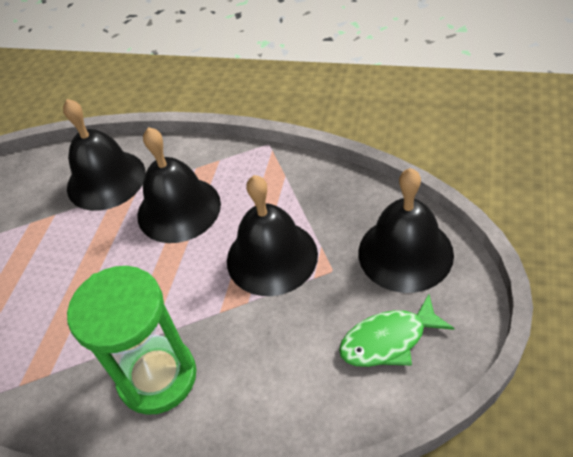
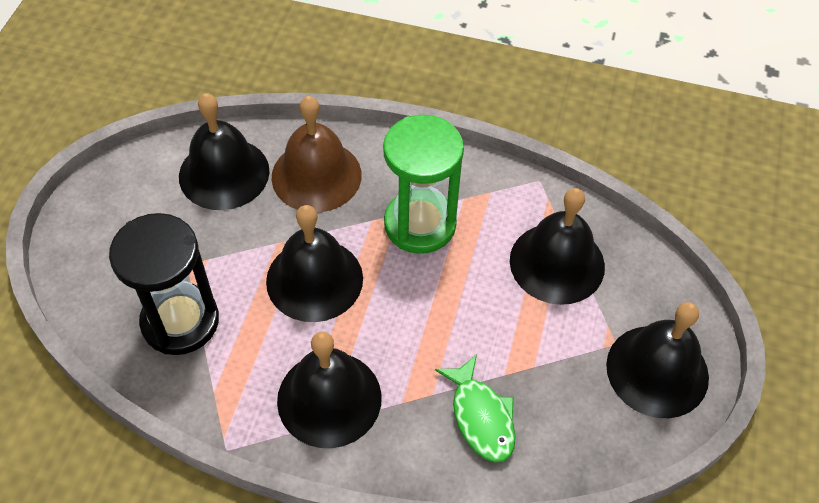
black bell: [63,99,146,211] [137,127,221,243] [227,175,318,296] [358,168,454,293] = 4 -> [179,93,270,210] [266,205,363,322] [277,331,382,448] [510,188,605,305] [606,302,709,418] = 5
black hourglass: none = 0 -> [109,213,219,355] = 1
brown bell: none = 0 -> [271,96,362,212] = 1

